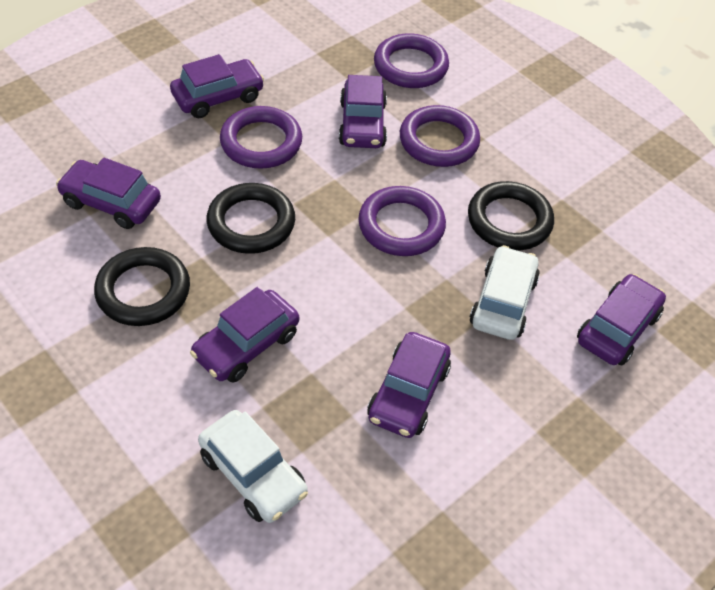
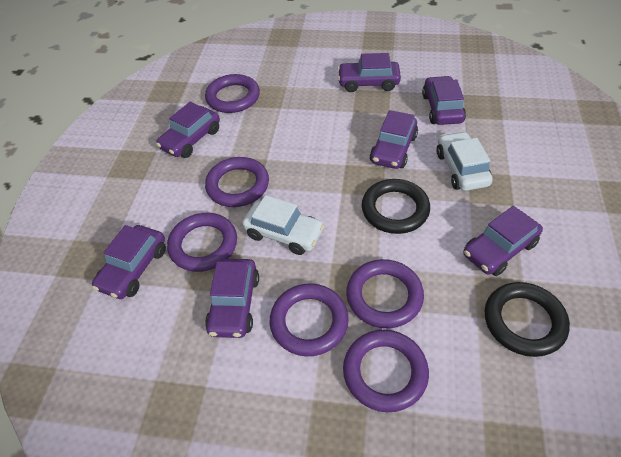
black ring: [94,247,190,326] [207,183,295,254] [468,181,554,251] = 3 -> [362,179,430,234] [485,282,570,357] = 2
purple car: [56,158,161,229] [170,54,264,118] [190,287,299,383] [339,75,387,148] [367,332,451,438] [577,274,666,365] = 6 -> [92,225,166,299] [156,102,220,158] [205,259,259,338] [337,53,401,92] [370,110,418,169] [422,76,466,125] [463,206,543,276] = 7
purple ring: [220,106,302,169] [358,186,446,256] [374,33,449,88] [400,105,480,167] = 4 -> [167,213,237,272] [205,74,260,113] [205,157,269,207] [270,283,349,356] [343,330,429,412] [346,259,424,328] = 6

